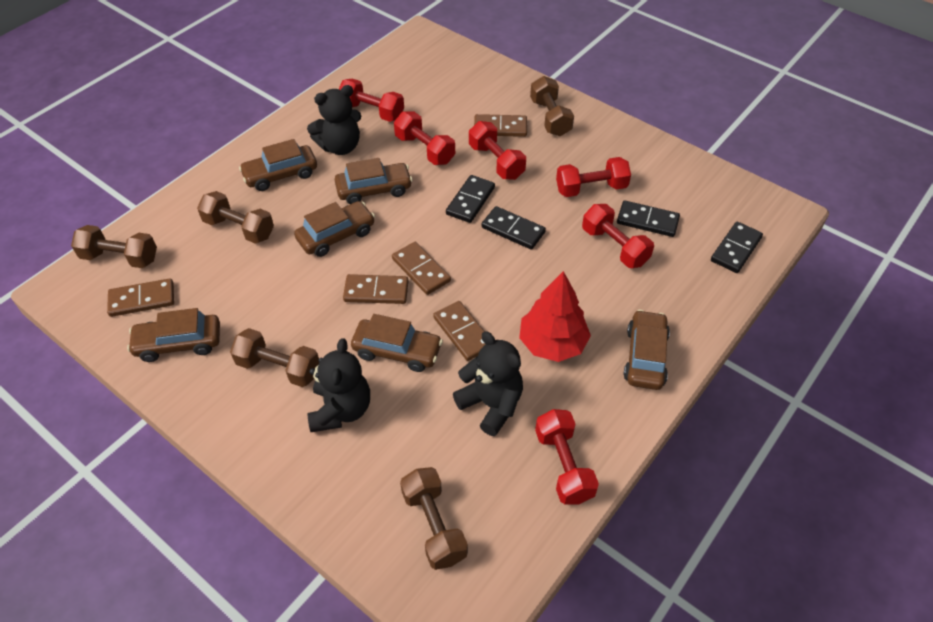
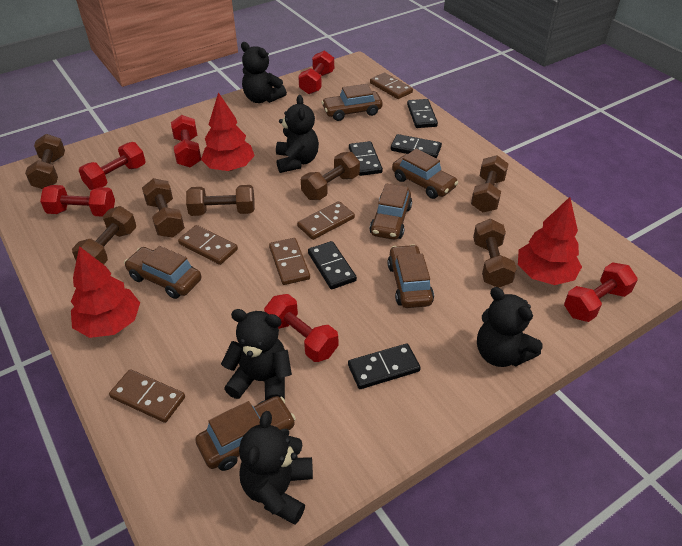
black domino: [446,175,495,223] [481,206,546,250] [617,200,680,237] [711,222,763,273] = 4 -> [308,241,357,289] [348,343,421,389] [349,141,383,176] [391,134,442,158] [407,99,438,128] = 5
black teddy bear: [307,85,361,155] [308,338,370,432] [453,331,523,436] = 3 -> [221,309,292,400] [239,411,313,525] [241,42,287,103] [276,95,319,173] [477,287,542,367] = 5
brown dumbbell: [71,225,157,268] [197,191,274,244] [230,328,319,387] [400,467,468,570] [530,76,574,136] = 5 -> [25,134,65,189] [72,206,136,264] [142,178,185,237] [186,185,255,216] [301,152,360,200] [471,155,508,212] [473,219,517,287] = 7
red tree: [519,271,591,362] = 1 -> [71,246,140,338] [201,92,255,171] [518,197,582,285] = 3

